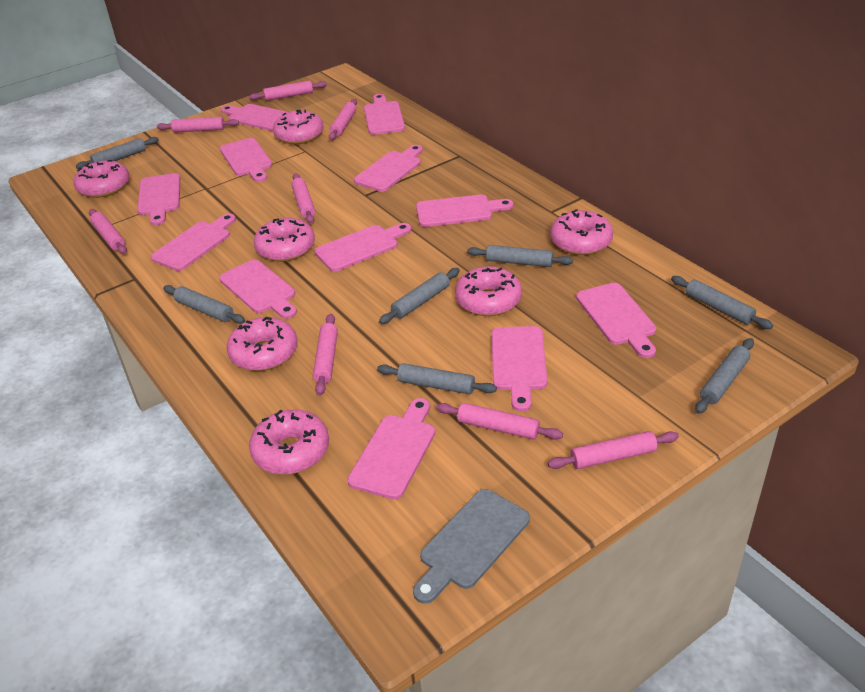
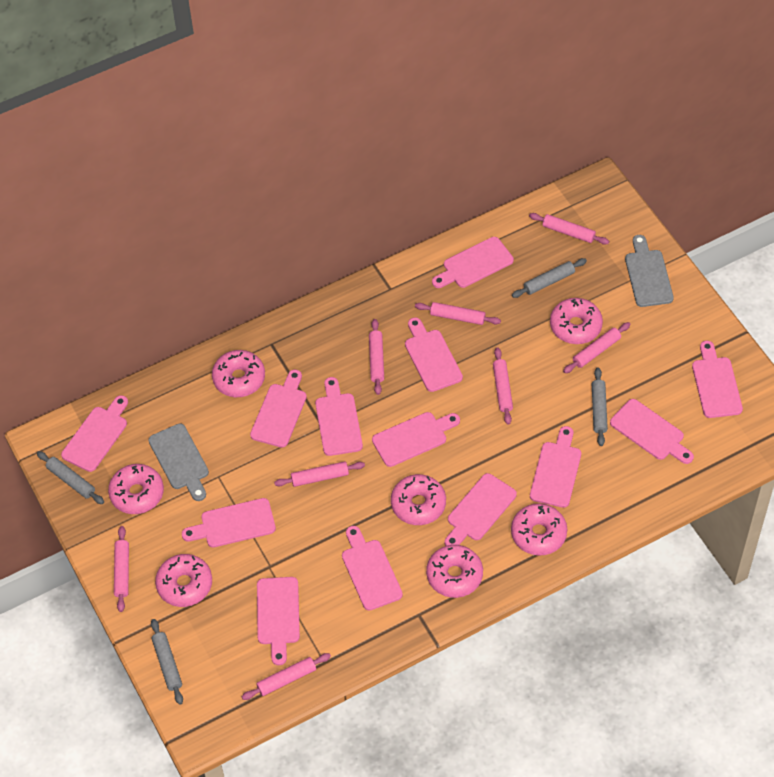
grey cutting board: [413,489,530,604] = 1 -> [149,423,209,501] [625,235,674,307] = 2
grey rolling pin: [76,137,159,169] [163,285,245,324] [377,363,497,394] [379,268,460,324] [467,245,573,267] [671,276,773,329] [695,338,754,414] = 7 -> [37,451,104,504] [151,619,183,705] [512,258,587,298] [592,368,608,446] = 4
pink cutting board: [137,173,180,225] [151,214,236,271] [219,259,297,319] [220,138,272,182] [221,104,288,131] [314,223,411,271] [347,398,435,499] [354,145,423,192] [364,94,405,135] [416,195,513,227] [491,326,547,412] [576,283,656,358] = 12 -> [61,395,128,472] [182,498,276,548] [250,370,307,448] [257,577,300,665] [315,377,363,456] [342,526,403,611] [372,412,460,467] [405,317,463,392] [432,237,514,288] [445,473,517,546] [530,426,581,508] [610,399,694,464] [692,341,743,418] = 13

